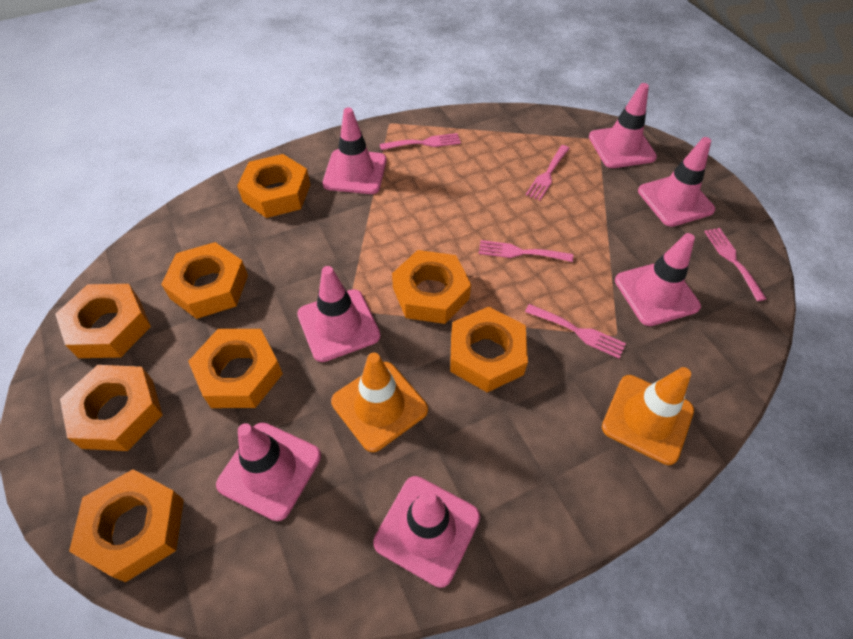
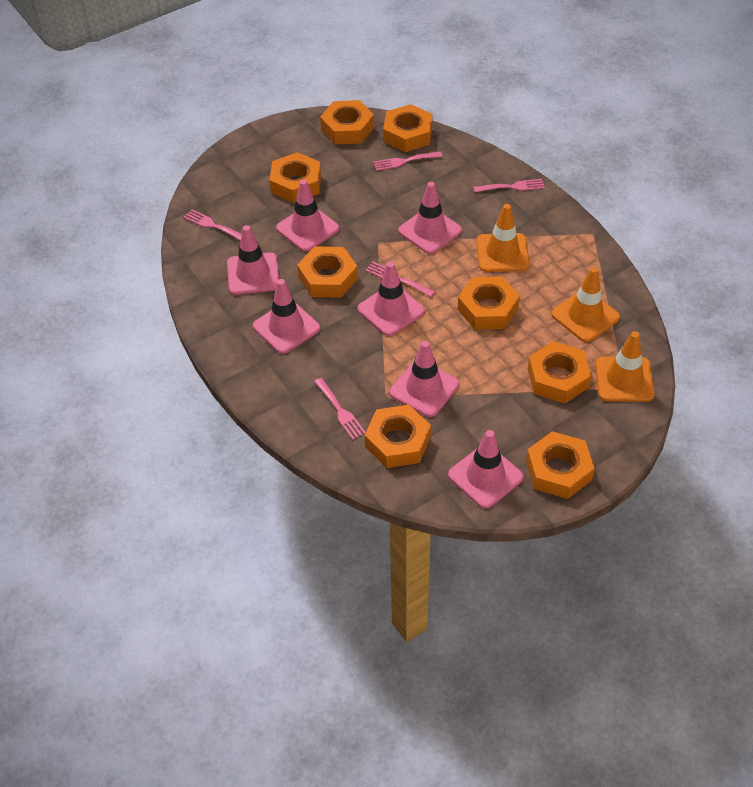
orange traffic cone: [331,353,428,452] [602,367,694,465] = 2 -> [476,204,530,272] [551,267,620,342] [595,331,655,402] = 3

